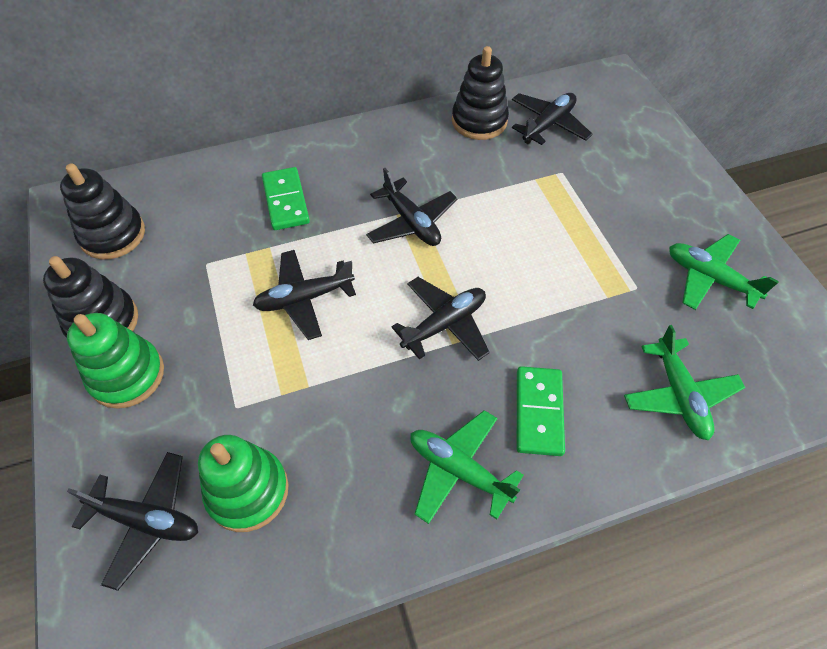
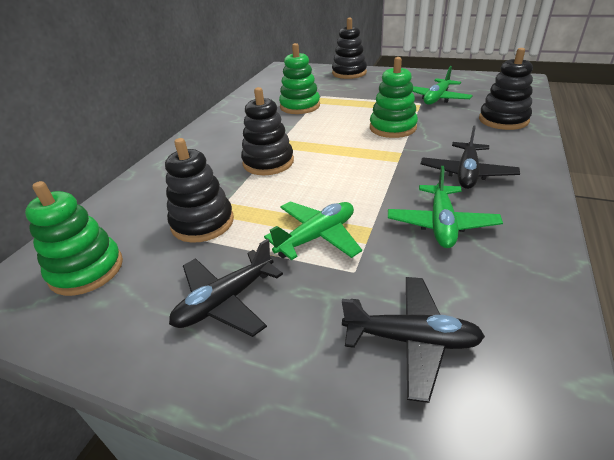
black plane: [67,452,198,591] [253,250,356,340] [366,168,458,246] [391,277,490,361] [512,93,593,145] = 5 -> [169,239,283,337] [342,277,485,403] [421,125,520,189] = 3
black stacking toy: [43,256,138,338] [60,163,145,259] [452,46,509,140] = 3 -> [165,138,234,243] [241,87,294,175] [332,18,367,79] [479,48,533,130] = 4
green domino: [262,167,310,230] [517,366,565,456] = 2 -> none = 0
green stacking toy: [67,313,164,409] [198,435,289,532] = 2 -> [25,181,123,296] [279,43,320,114] [370,57,418,138] = 3

